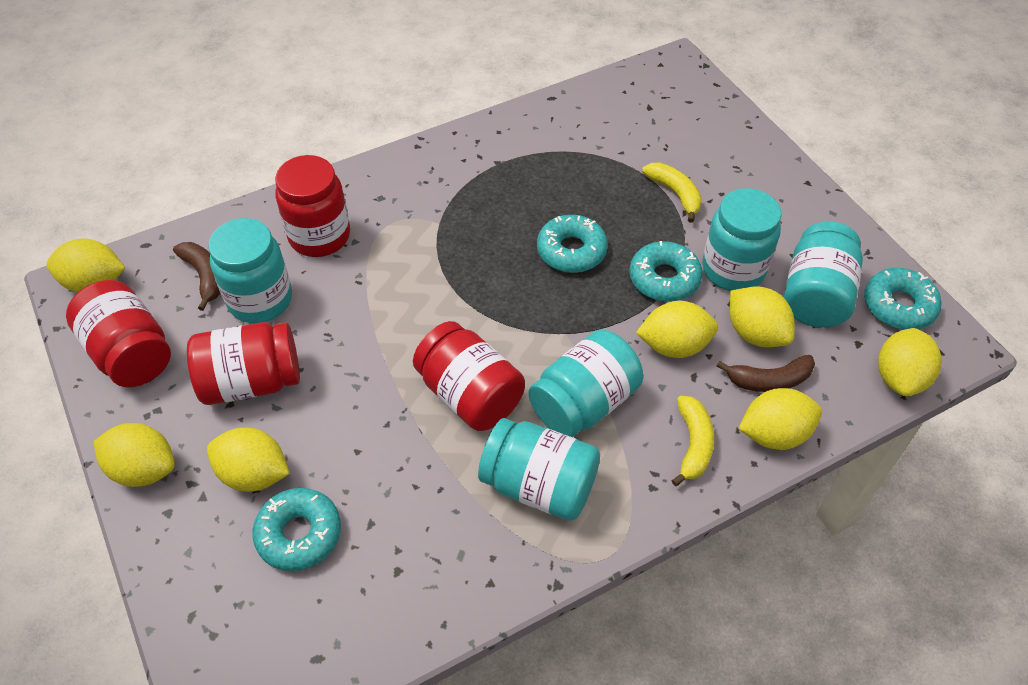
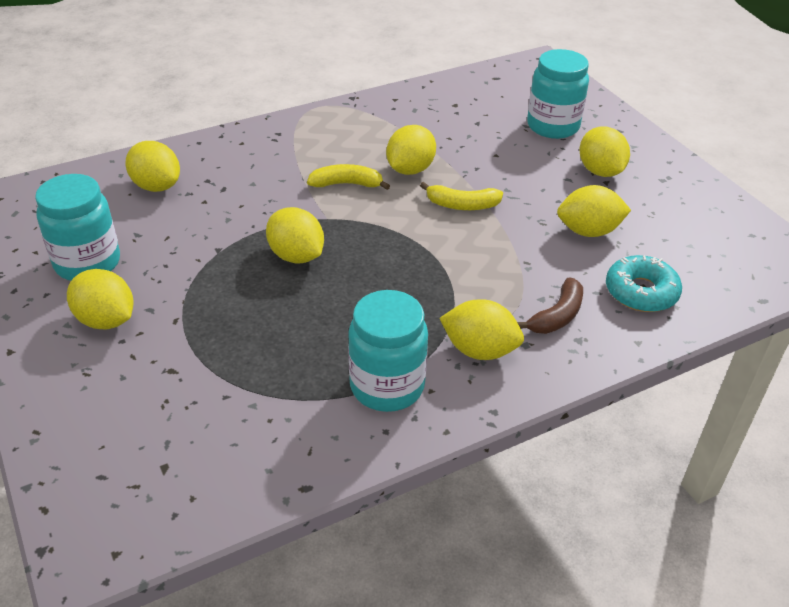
brown banana: [173,242,220,311] [717,355,815,392] = 2 -> [517,277,583,334] = 1
red jar: [66,280,171,387] [187,322,300,405] [275,155,350,257] [413,321,525,431] = 4 -> none = 0
turquoise donut: [252,488,341,571] [537,215,608,273] [630,241,703,302] [864,268,942,330] = 4 -> [606,255,682,312] = 1
turquoise jar: [208,218,292,323] [478,418,600,521] [529,330,643,437] [702,188,782,291] [784,221,863,328] = 5 -> [35,174,120,281] [348,290,428,412] [527,49,589,139] = 3

